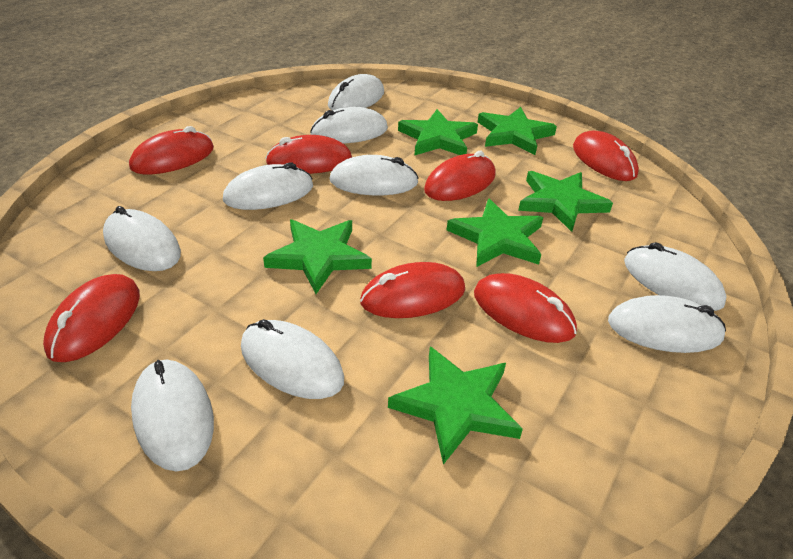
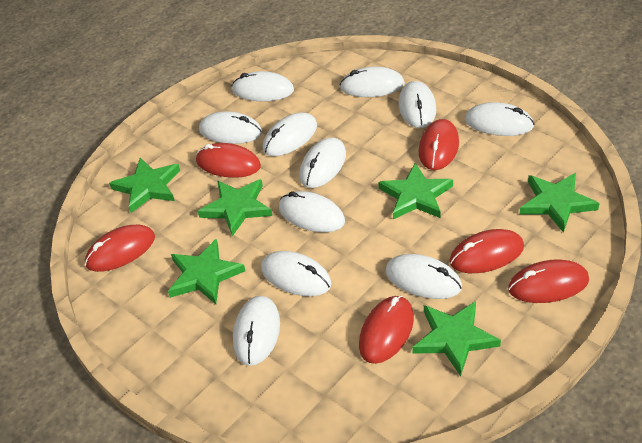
red mouse: [43,274,140,362] [129,126,214,174] [266,135,352,174] [360,262,465,318] [424,151,496,201] [474,273,577,343] [573,130,639,181] = 7 -> [85,225,155,272] [196,143,261,178] [359,296,414,364] [419,119,459,170] [449,229,524,273] [508,260,589,303] = 6
white mouse: [103,206,181,271] [131,360,214,472] [223,162,313,210] [241,319,344,399] [310,107,388,143] [328,74,384,110] [329,155,419,195] [608,295,726,353] [624,242,727,311] = 9 -> [199,111,262,144] [232,71,294,101] [233,296,280,366] [261,251,332,296] [263,113,317,156] [279,191,345,232] [300,137,346,188] [340,66,405,97] [385,254,462,299] [398,81,437,128] [465,102,534,136] = 11

